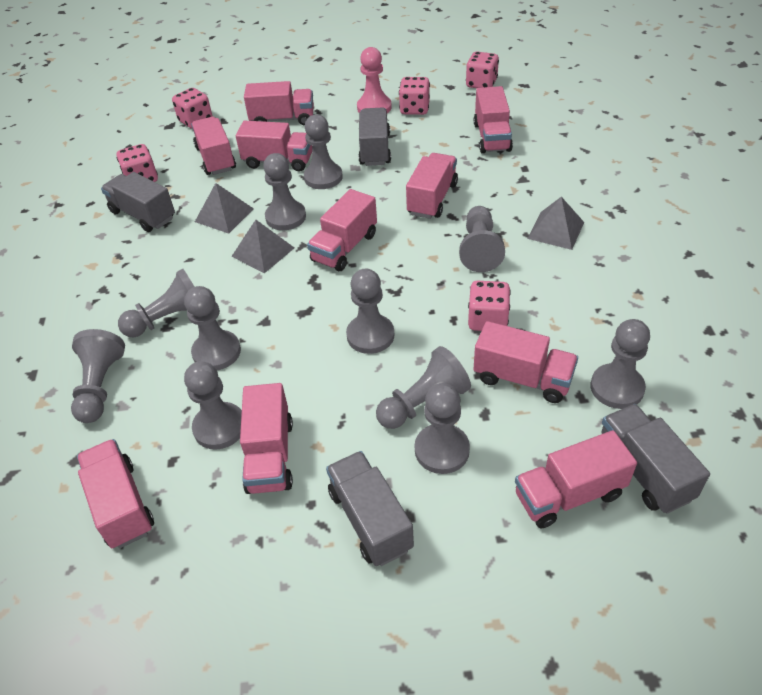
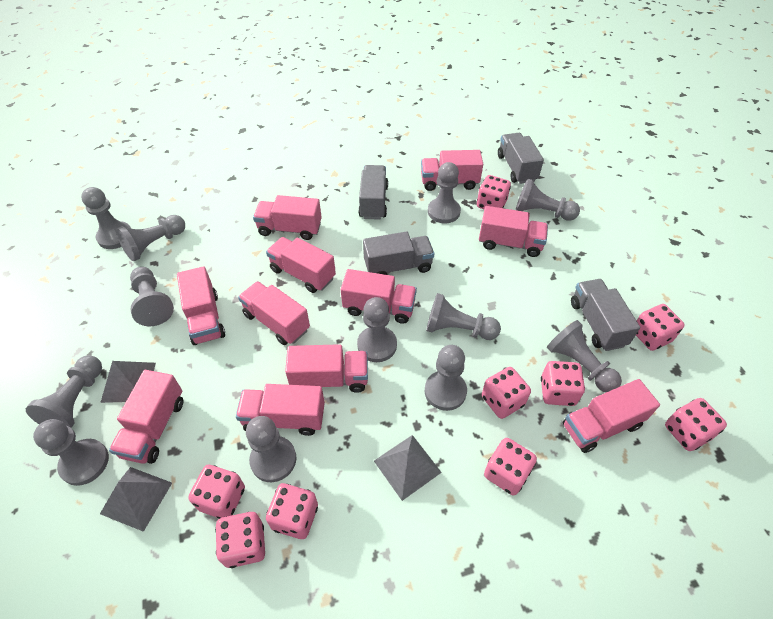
grey pawn: [71,329,125,423] [118,269,194,338] [184,286,241,370] [184,361,242,450] [263,153,306,230] [304,114,343,189] [346,269,395,354] [376,346,471,429] [415,383,470,474] [459,206,505,272] [591,319,650,409] = 11 -> [26,355,102,428] [33,419,109,486] [81,187,131,249] [116,215,185,261] [130,267,174,326] [246,416,296,482] [357,297,397,362] [425,345,467,411] [426,293,501,340] [428,162,461,223] [516,179,580,221] [547,320,622,392] = 12
pink dice: [117,144,158,182] [172,88,213,129] [399,77,430,115] [466,52,499,88] [468,281,511,331] = 5 -> [188,465,245,519] [215,512,265,568] [266,483,318,539] [477,175,511,209] [482,367,531,419] [484,438,537,495] [541,361,585,406] [636,304,685,351] [665,398,727,451] = 9
pink pawn: [357,47,392,113] = 1 -> none = 0
pink truck: [77,439,154,548] [191,117,236,175] [236,121,312,172] [240,383,293,494] [244,81,314,125] [307,189,377,271] [406,153,458,219] [474,86,513,154] [474,321,578,403] [515,430,637,528] = 10 -> [109,370,183,464] [177,266,225,345] [236,384,325,436] [238,281,310,345] [253,195,322,240] [266,237,336,293] [285,344,368,393] [341,269,417,324] [421,150,483,191] [479,206,548,257] [563,379,660,453] = 11

